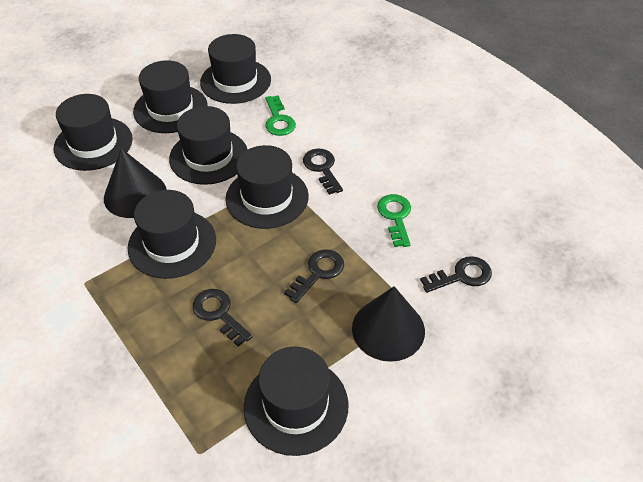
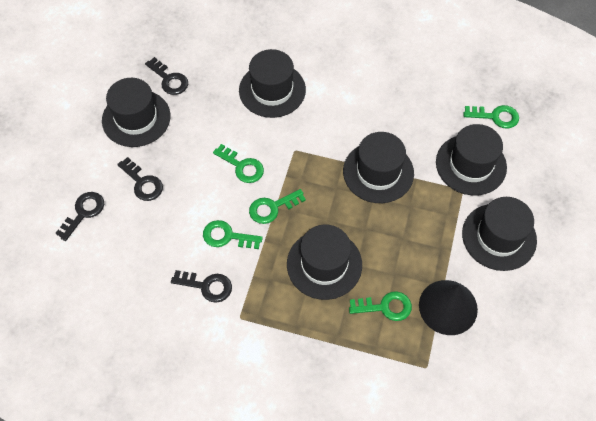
black cone: [104,148,166,218] [352,286,425,362] = 2 -> [419,280,478,335] = 1
black hat: [54,94,133,171] [128,190,216,279] [133,60,208,133] [169,106,248,185] [200,34,271,104] [225,145,309,229] [243,347,349,456] = 7 -> [102,78,171,147] [239,49,306,118] [287,224,362,300] [343,132,414,203] [436,124,507,196] [462,197,537,271] = 6
green key: [265,95,296,136] [377,194,411,247] = 2 -> [203,220,263,249] [213,144,264,183] [249,189,306,224] [349,291,412,321] [464,105,519,129] = 5

